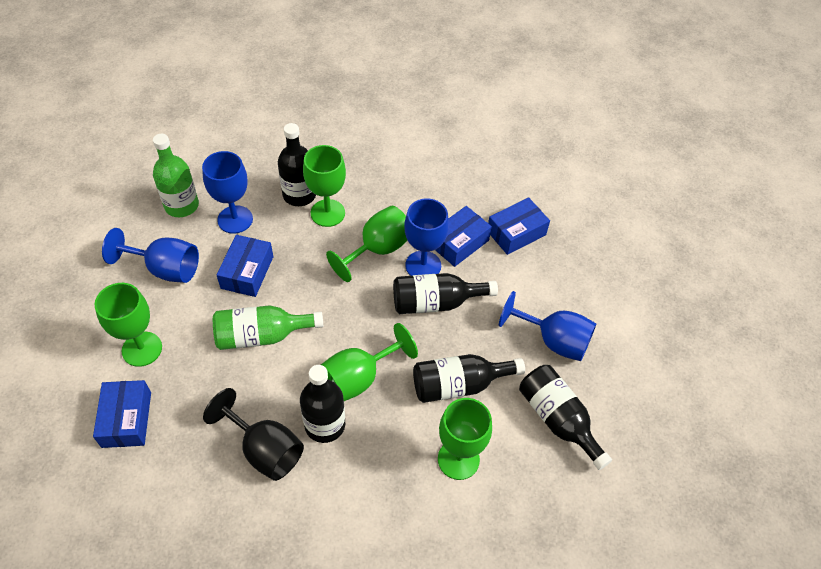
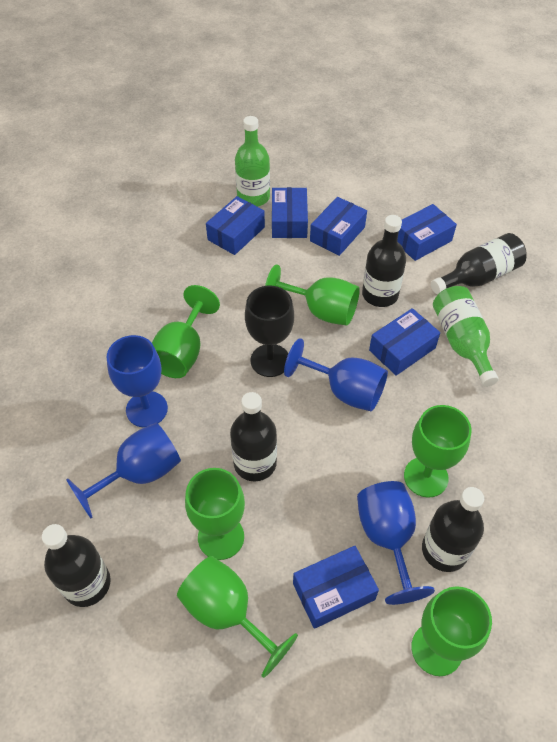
blue box: [93,380,151,448] [217,235,273,297] [435,206,492,267] [488,197,550,255] = 4 -> [206,196,265,255] [272,187,308,238] [293,546,379,629] [310,197,367,256] [369,308,440,376] [398,204,457,261] = 6
green goblet: [95,283,162,367] [303,145,346,227] [321,323,418,401] [326,206,408,282] [438,398,492,480] = 5 -> [152,285,220,378] [177,556,298,678] [185,468,245,560] [265,264,360,326] [404,405,471,498] [411,586,492,676] = 6

